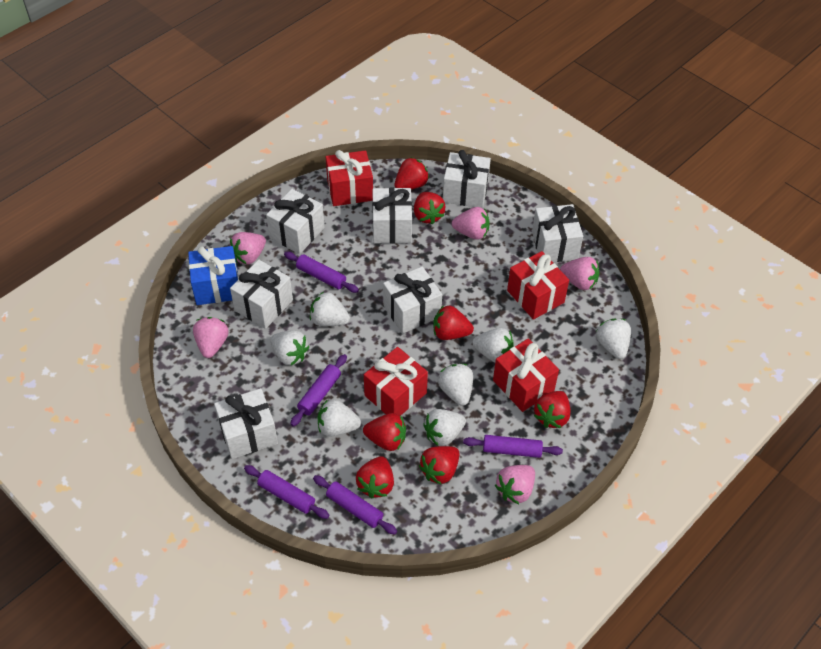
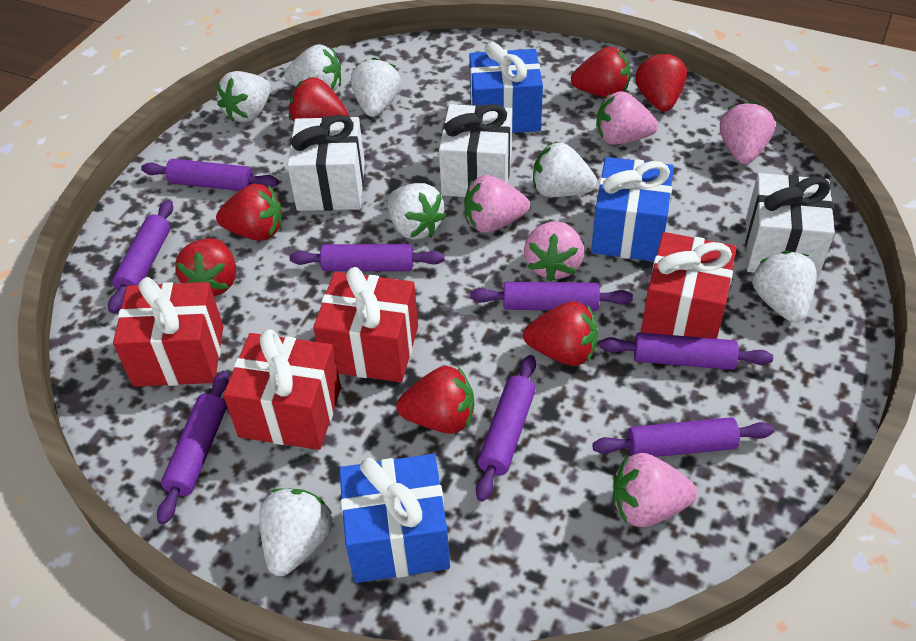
blue gift: [188,246,239,305] = 1 -> [339,454,450,583] [469,42,543,133] [591,157,674,262] = 3
purple rolling pin: [244,465,329,519] [284,252,359,293] [290,354,347,427] [313,475,397,535] [463,435,563,458] = 5 -> [108,200,173,313] [141,159,278,191] [157,371,229,525] [290,244,445,271] [470,282,633,311] [476,355,536,502] [592,417,774,457] [600,332,773,370] = 8
white gift: [214,388,278,459] [230,260,293,329] [266,189,325,254] [372,187,412,244] [383,266,442,334] [443,150,491,208] [532,204,583,262] = 7 -> [287,115,365,211] [439,104,512,197] [745,173,835,279] = 3

